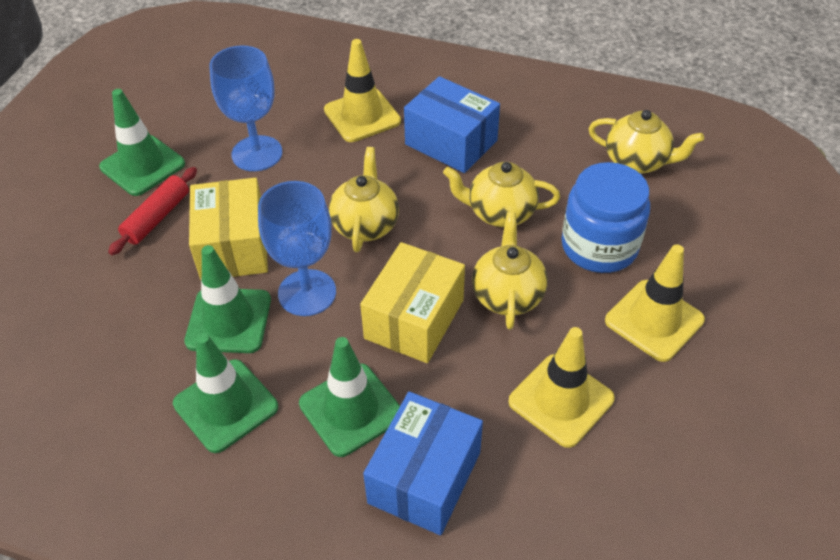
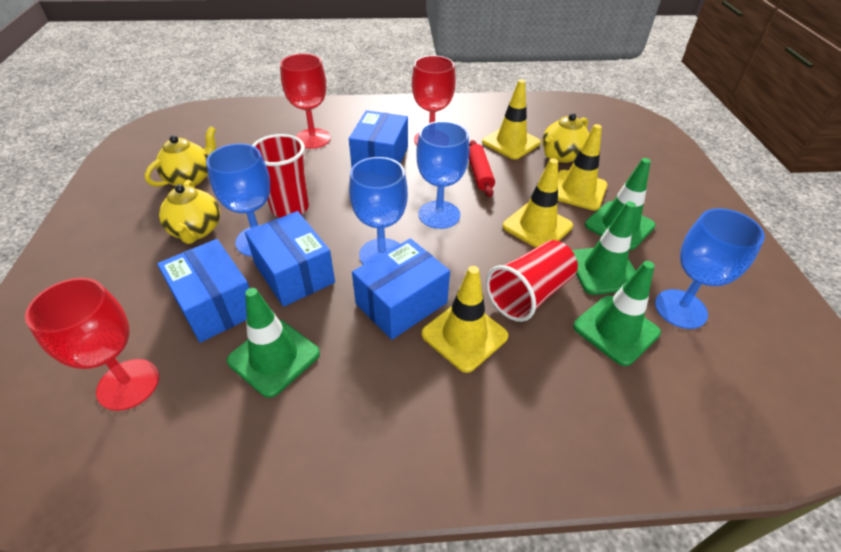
blue box: [363,392,483,535] [404,76,500,173] = 2 -> [157,239,249,343] [245,211,335,307] [349,110,408,167] [352,238,450,340] = 4
blue goblet: [210,46,282,171] [258,181,336,316] = 2 -> [206,143,270,256] [349,157,408,265] [416,121,469,229] [655,208,765,329] = 4
blue jar: [561,162,650,273] = 1 -> none = 0
red cup: none = 0 -> [252,134,309,218] [486,240,578,322] = 2
red goblet: none = 0 -> [25,278,159,411] [280,54,331,149] [412,55,455,145] = 3
yellow box: [189,178,268,280] [360,242,465,363] = 2 -> none = 0
yellow teapot: [329,147,399,252] [443,162,560,227] [472,212,548,329] [589,110,704,174] = 4 -> [145,126,216,187] [159,180,220,244] [542,113,589,163] = 3
yellow traffic cone: [324,39,401,142] [508,327,615,448] [605,244,705,362] = 3 -> [421,266,508,373] [482,79,541,159] [503,158,573,248] [558,124,607,210] = 4

